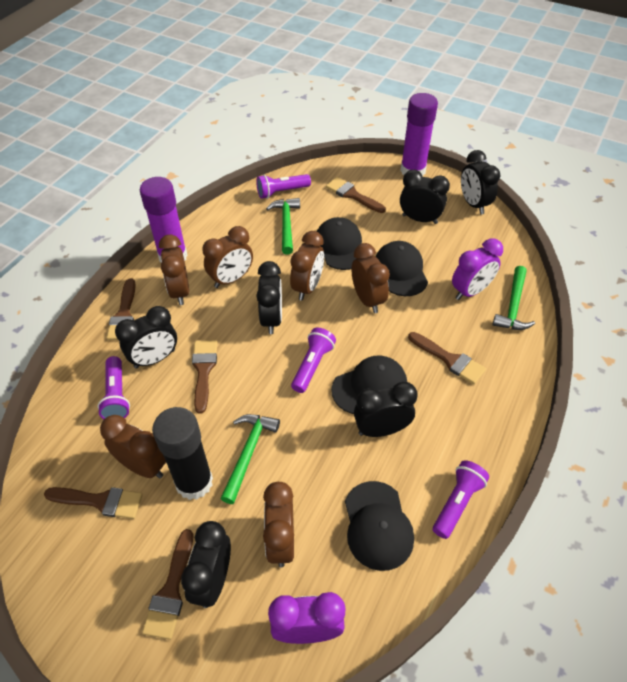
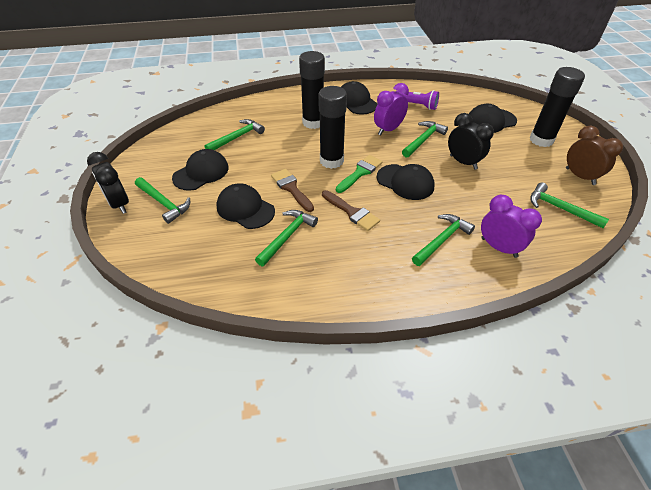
black cap: [316,217,362,270] [331,355,407,414] [345,481,414,571] [376,241,428,296] = 4 -> [172,149,229,191] [216,183,275,229] [341,81,378,115] [376,164,435,200] [469,104,517,133] = 5
black clock: [115,306,177,369] [181,521,231,608] [256,261,282,334] [354,382,418,437] [400,170,450,224] [461,150,501,214] = 6 -> [87,152,129,214] [448,113,494,170] = 2
black glue stick: [152,407,213,500] = 1 -> [299,51,325,129] [318,86,347,169] [530,67,585,147] = 3
brown brush: [44,487,143,519] [107,279,136,340] [142,529,193,640] [192,340,217,414] [326,177,386,213] [408,332,486,384] = 6 -> [271,169,314,212] [322,190,380,231] = 2
brown clock: [100,415,166,479] [159,235,189,305] [202,226,253,288] [263,482,294,568] [290,231,324,300] [351,243,390,313] = 6 -> [566,126,623,185] = 1
green brush: none = 0 -> [336,155,383,193] = 1
green hammer: [220,414,280,504] [266,198,300,255] [493,266,535,330] = 3 -> [135,177,190,224] [205,119,265,150] [255,210,318,266] [402,121,448,158] [412,214,475,266] [530,182,609,228] = 6
purple flashlight: [98,356,130,419] [256,174,311,199] [291,328,336,393] [433,460,489,539] = 4 -> [396,90,439,110] = 1
purple glue stick: [140,177,188,262] [400,93,438,177] = 2 -> none = 0

